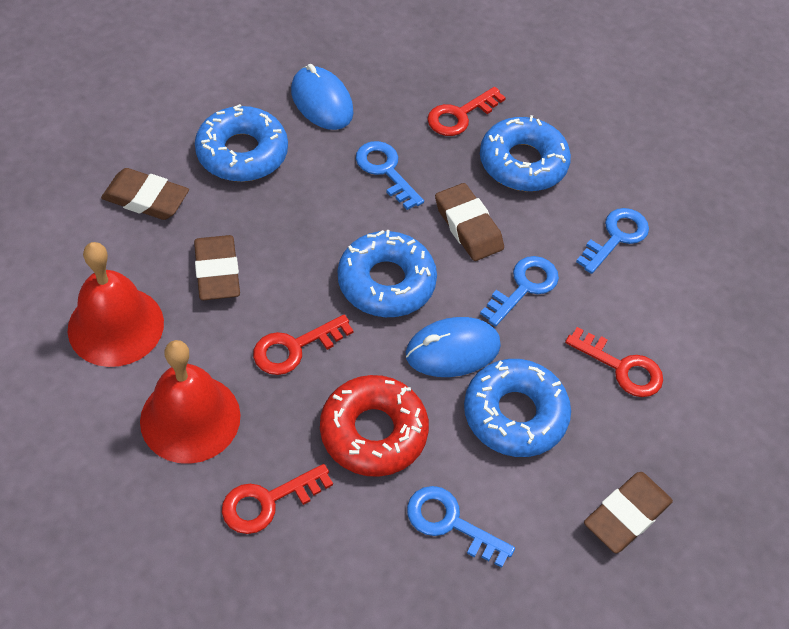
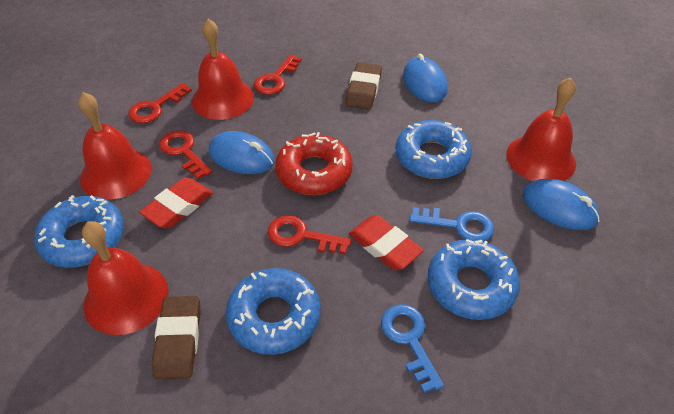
blue key: [356,141,424,210] [407,486,515,568] [480,256,559,327] [576,208,649,274] = 4 -> [381,304,444,393] [409,207,494,242] = 2
blue mouse: [291,64,353,130] [406,317,501,377] = 2 -> [209,131,275,174] [403,54,448,102] [523,179,600,230] = 3
brown eraser: [101,168,189,220] [194,235,240,300] [435,183,504,261] [584,472,673,553] = 4 -> [152,296,201,379] [345,62,382,110] = 2
red bell: [67,242,164,367] [140,340,241,464] = 2 -> [78,92,152,199] [82,221,169,335] [192,19,254,120] [506,77,576,181] = 4
red eraser: none = 0 -> [139,177,213,228] [349,215,424,270] = 2

